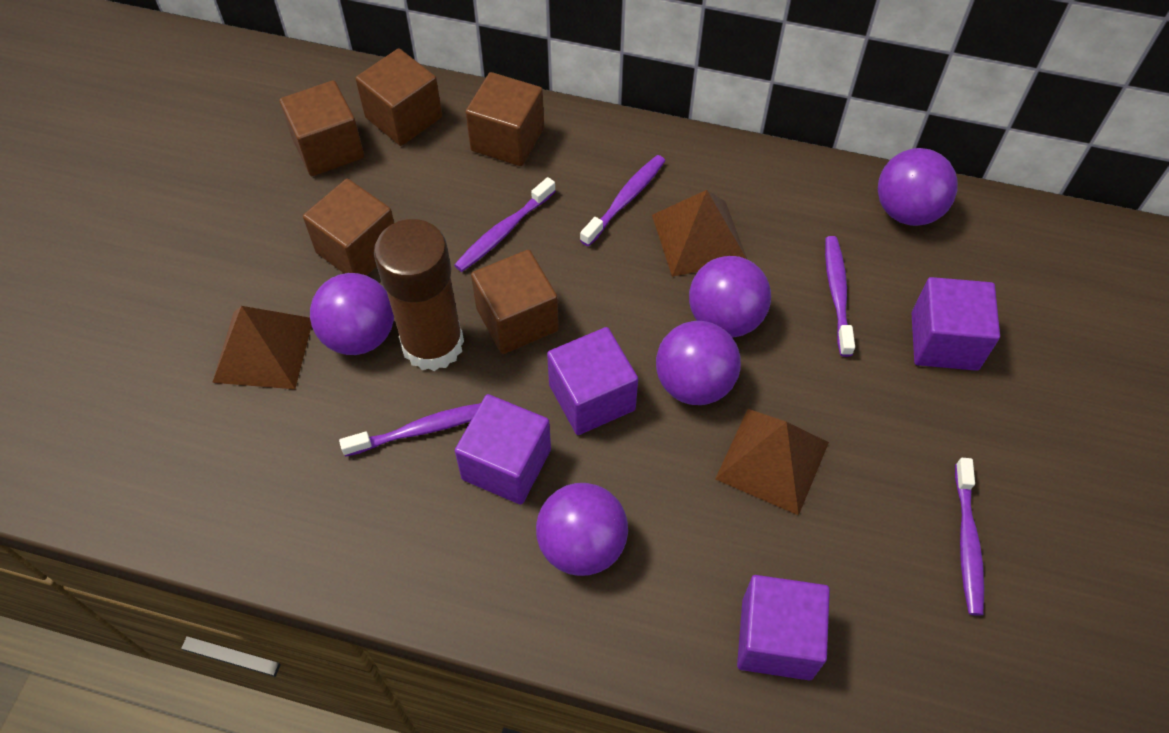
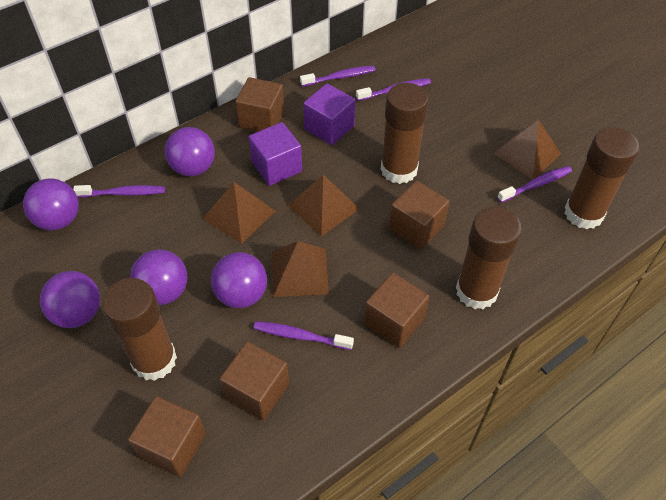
brown glue stick: [374,219,464,371] = 1 -> [101,278,177,381] [381,83,429,184] [456,207,522,309] [564,127,639,229] = 4
brown pyramid: [212,306,312,389] [652,190,747,277] [715,409,829,516] = 3 -> [203,182,275,244] [272,241,329,297] [288,175,359,236] [493,120,561,180] = 4
purple cube: [455,394,551,505] [547,327,638,435] [737,575,830,680] [912,277,1000,371] = 4 -> [249,122,302,186] [303,83,355,145] = 2

